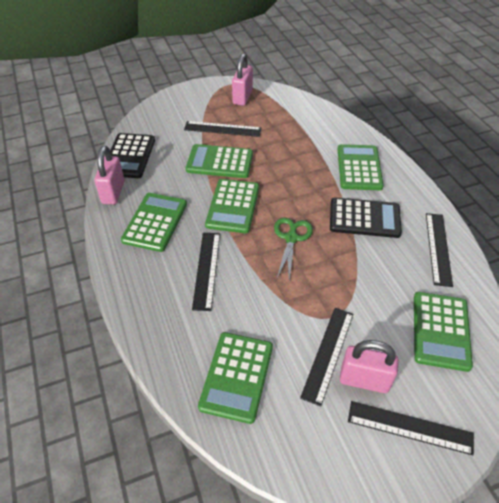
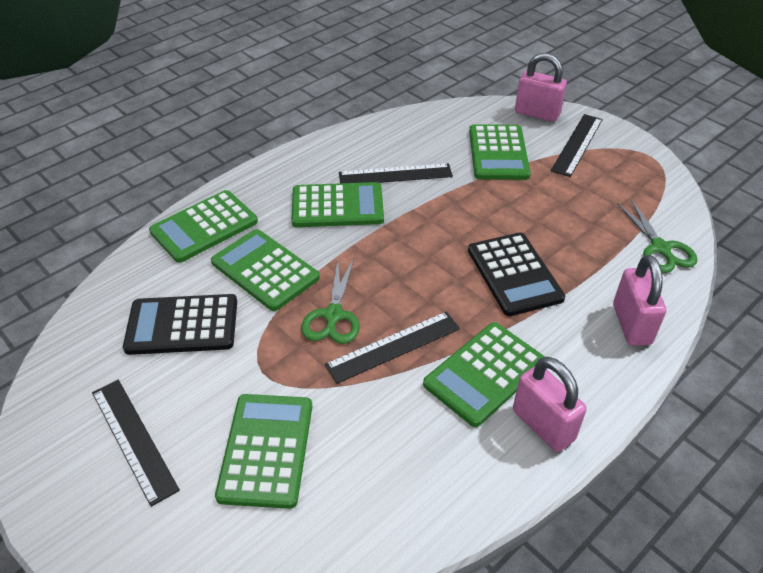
black ruler: [184,121,261,137] [192,233,220,311] [300,308,353,407] [348,401,474,455] [426,213,453,287] = 5 -> [92,380,180,507] [325,312,460,384] [339,163,453,183] [551,114,603,177] = 4
green scissors: [274,217,313,281] = 1 -> [301,258,360,344] [617,199,698,273] = 2

